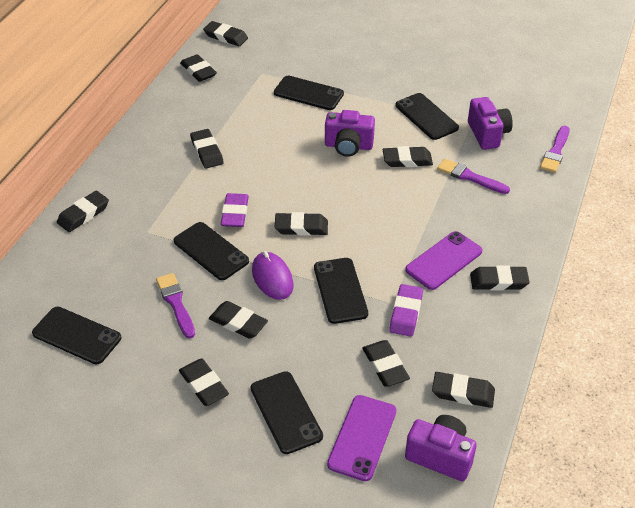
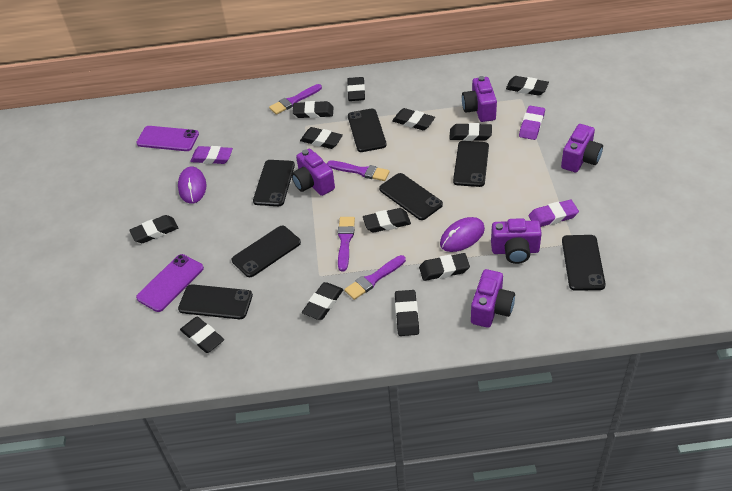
black eraser: [57,191,109,232] [179,359,229,406] [180,54,217,82] [190,129,224,169] [203,21,248,46] [209,301,268,339] [275,212,328,236] [362,340,410,387] [383,146,433,167] [432,372,495,408] [470,265,530,290] = 11 -> [129,215,178,243] [180,316,224,353] [292,101,333,118] [300,127,343,149] [302,282,344,320] [347,77,365,101] [363,208,411,233] [392,108,435,130] [395,290,419,336] [419,253,470,281] [449,123,492,141] [506,76,549,96] = 12
black phone: [32,307,121,364] [173,222,249,280] [251,371,323,454] [274,76,344,110] [314,258,368,324] [395,93,459,140] = 6 -> [178,284,253,319] [232,226,301,277] [253,160,295,206] [348,109,387,152] [379,173,443,220] [453,141,489,187] [562,235,606,291] = 7
purple brush: [156,273,195,339] [437,159,510,194] [540,126,570,173] = 3 -> [269,84,322,115] [327,161,390,181] [338,217,355,271] [344,255,406,300] = 4
purple camera: [325,110,375,157] [405,415,477,481] [468,97,513,150] = 3 -> [291,149,335,196] [462,76,497,122] [471,269,515,328] [491,218,542,264] [561,124,603,172] = 5
purple eraser: [221,193,249,227] [389,284,423,337] = 2 -> [190,146,233,164] [519,106,545,140] [529,200,579,227] = 3
purple mouse: [252,251,293,300] = 1 -> [178,167,206,204] [440,217,485,252] = 2

